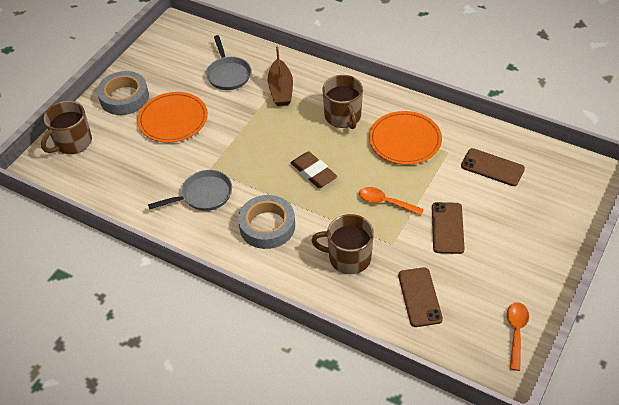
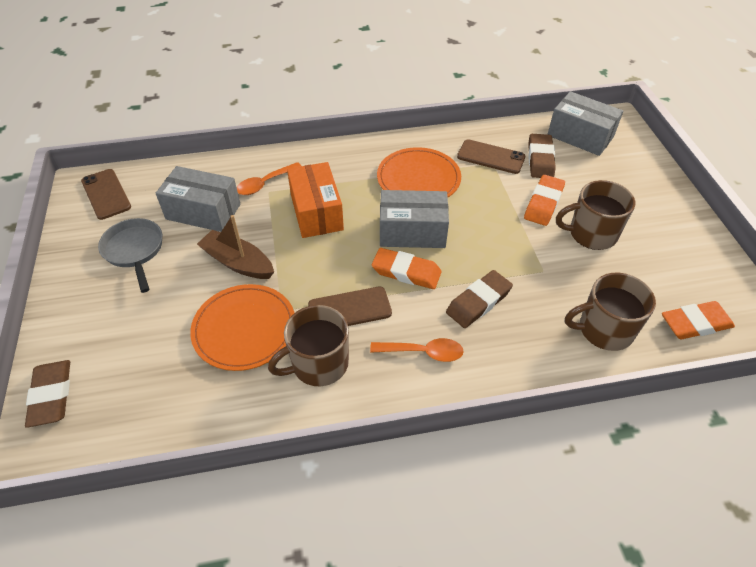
brown eraser: [291,152,337,188] = 1 -> [25,360,70,428] [446,270,513,328] [528,134,556,178] = 3
grey box: none = 0 -> [156,166,240,232] [380,190,449,248] [547,91,623,156] = 3
grey pan: [148,170,232,211] [206,35,251,90] = 2 -> [98,218,162,293] = 1
grey tape: [97,71,149,115] [238,195,295,249] = 2 -> none = 0
orange box: none = 0 -> [287,162,344,238] = 1
orange eraser: none = 0 -> [372,248,442,289] [524,175,565,226] [662,301,735,339] = 3

